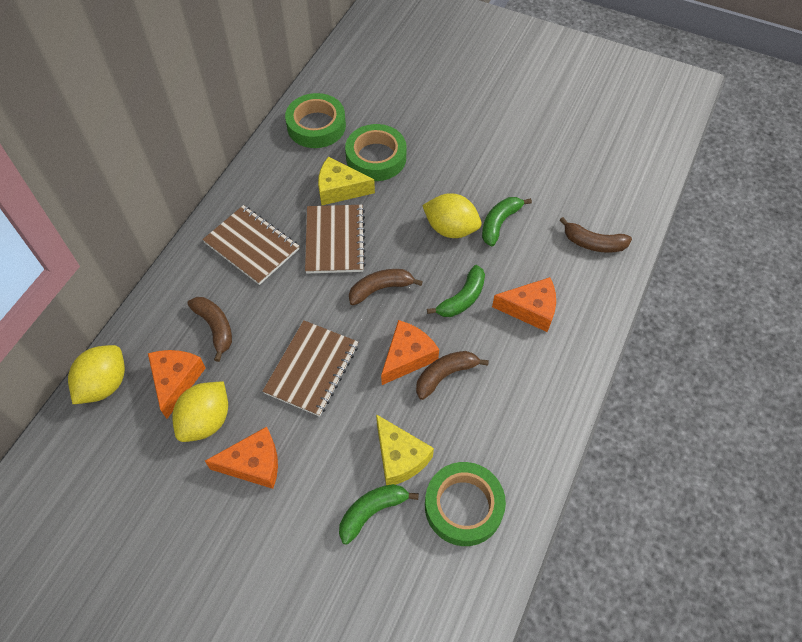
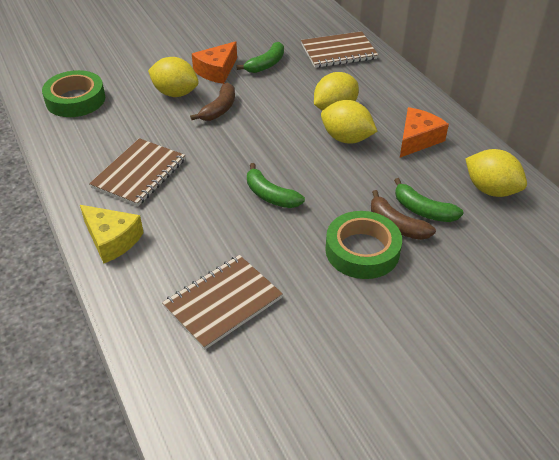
brown banana: [187,297,232,362] [349,269,423,305] [416,351,489,400] [560,217,632,253] = 4 -> [190,82,235,121] [371,190,436,240] = 2
green tape: [285,93,346,148] [345,124,406,181] [425,462,506,546] = 3 -> [42,70,105,117] [325,211,402,279] = 2
orange cheese: [148,350,206,419] [205,427,278,489] [381,320,439,385] [492,277,556,332] = 4 -> [192,41,237,84] [400,107,449,158] = 2
yellow cheese: [318,157,375,205] [376,414,434,485] = 2 -> [80,205,144,264] = 1
yellow lemon: [68,345,125,404] [172,381,228,442] [422,193,481,238] = 3 -> [148,57,199,97] [314,72,359,111] [321,100,377,144] [465,149,527,197] = 4

